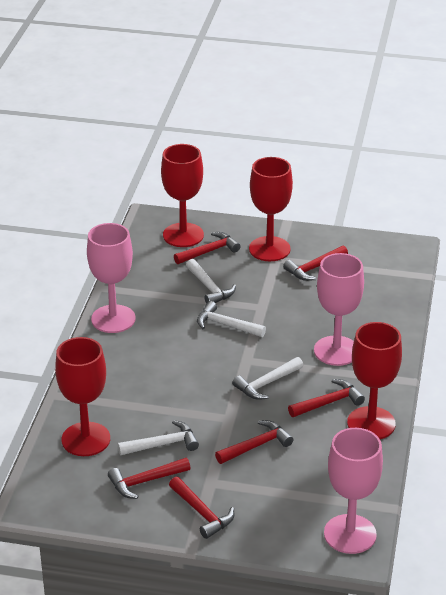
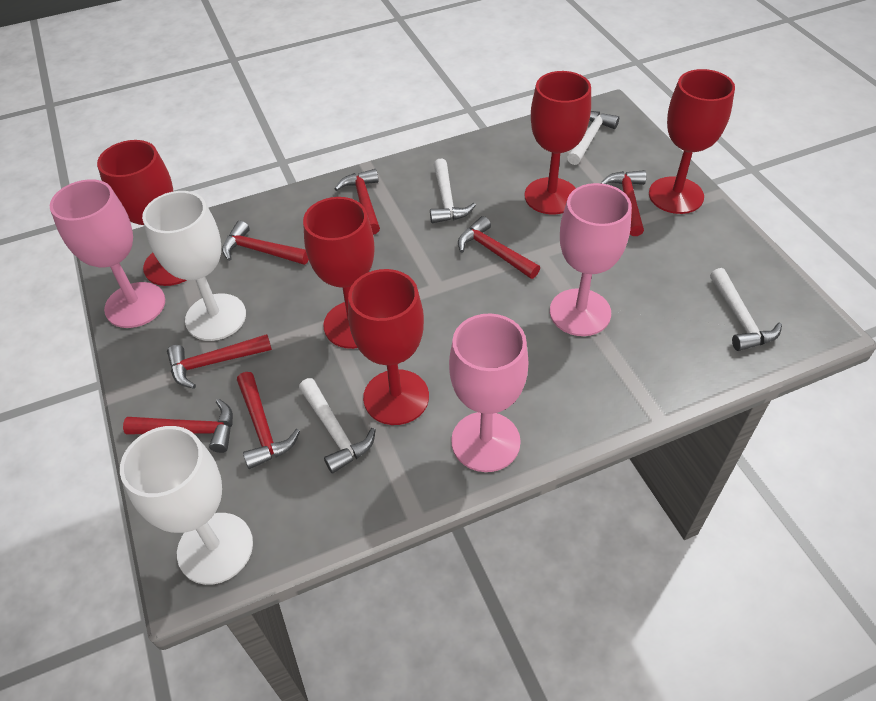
red goblet: [55,337,110,456] [161,144,204,247] [249,157,293,261] [347,322,402,439] = 4 -> [97,140,186,286] [303,197,374,349] [348,269,429,425] [525,71,591,215] [649,69,735,214] = 5
red hammer: [108,458,191,499] [169,477,234,539] [174,232,241,264] [215,420,293,464] [283,246,348,281] [288,379,365,417] = 6 -> [123,399,233,453] [167,334,272,389] [222,221,309,265] [237,372,300,469] [334,169,380,234] [458,216,540,279] [601,170,646,236] = 7
white goblet: none = 0 -> [120,426,253,585] [142,191,246,341] = 2

